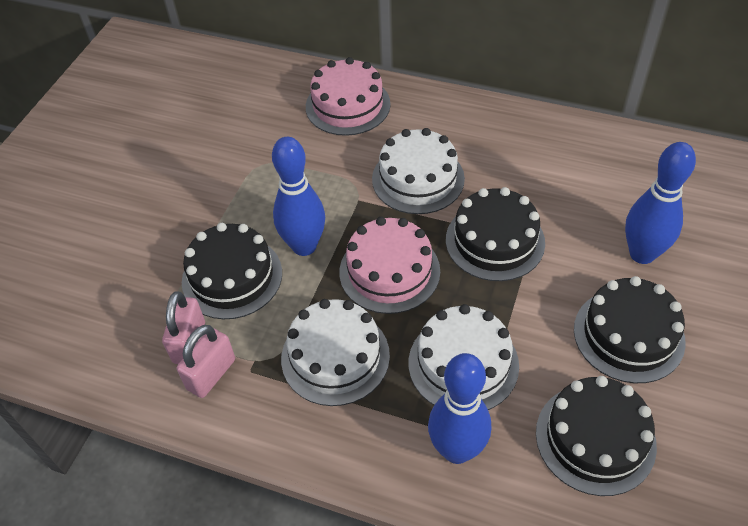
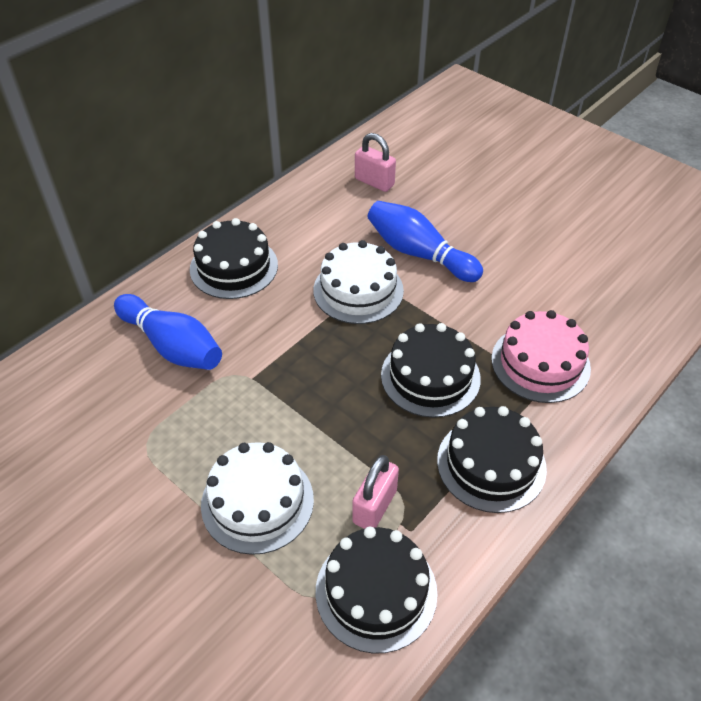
blue bowling pin: [272,137,325,256] [428,353,491,464] [625,142,696,264] = 3 -> [114,294,222,370] [368,201,483,282] = 2
pink cake: [306,57,391,136] [339,217,440,314] = 2 -> [491,310,591,403] = 1
white cake: [281,299,390,406] [372,128,465,214] [409,304,519,410] = 3 -> [201,442,314,555] [313,240,404,324] = 2

